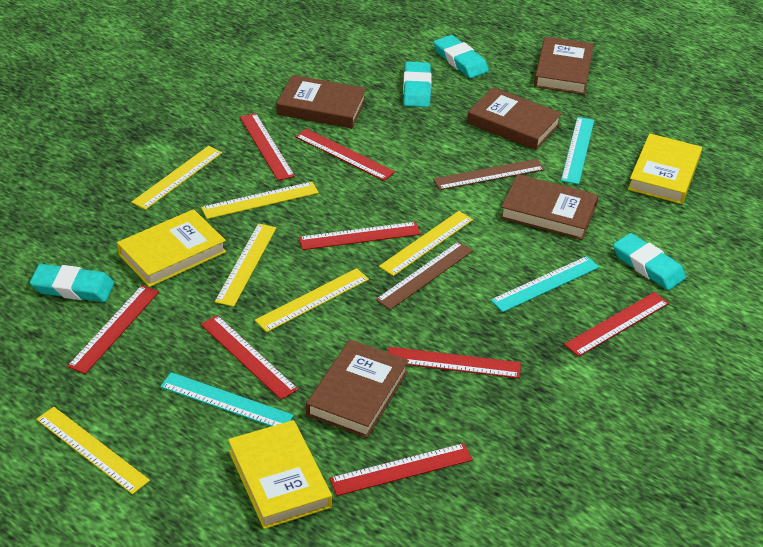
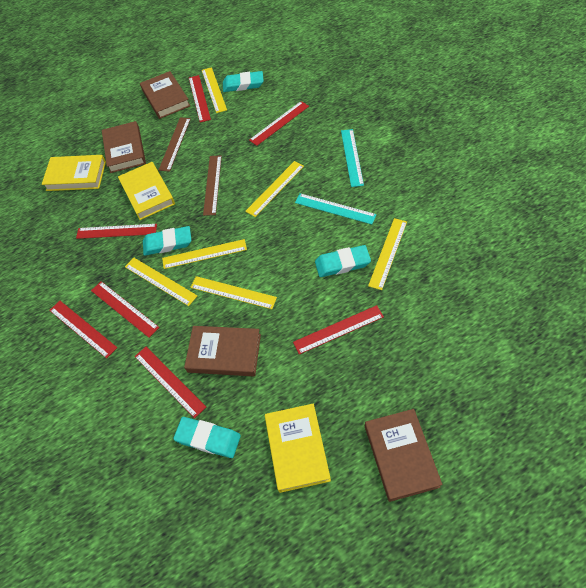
brown book: [277,75,366,128] [306,340,409,438] [467,87,562,150] [500,174,598,240] [534,36,594,95] = 5 -> [102,121,146,173] [140,71,190,119] [184,326,261,376] [365,409,442,502] = 4
red ruler: [67,285,159,374] [200,315,298,400] [240,113,295,181] [295,128,395,181] [299,222,421,250] [329,443,473,496] [388,347,521,378] [564,292,669,357] = 8 -> [49,301,117,358] [76,224,157,239] [91,281,159,338] [135,347,206,418] [189,75,211,123] [249,101,309,146] [293,305,384,355] = 7
turquoise ruler: [160,372,294,426] [490,256,599,312] [561,117,594,184] = 3 -> [295,193,377,224] [341,129,364,187] = 2

